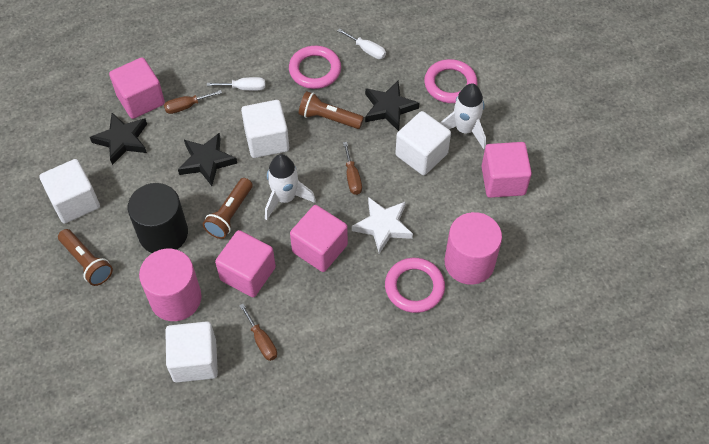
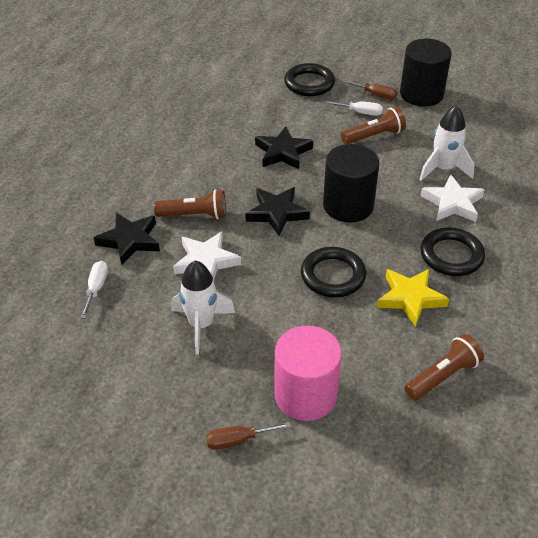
black cylinder: [128,183,188,253] = 1 -> [323,144,379,222] [400,39,452,107] = 2
black ring: none = 0 -> [284,63,335,96] [301,247,366,298] [420,227,485,276] = 3
brown screwdriver: [164,90,222,114] [239,304,277,361] [343,142,362,195] = 3 -> [206,422,291,450] [343,80,397,100] = 2
pink cube: [109,57,165,119] [215,230,276,297] [290,205,348,272] [481,142,532,198] = 4 -> none = 0
pink cylinder: [139,249,202,321] [445,212,502,285] = 2 -> [274,326,342,421] = 1
pink ring: [289,46,341,89] [385,258,445,313] [424,59,477,103] = 3 -> none = 0
white cube: [39,159,100,224] [165,321,218,383] [241,100,289,158] [395,111,451,175] = 4 -> none = 0
white star: [352,197,413,254] = 1 -> [173,231,241,281] [420,174,485,222] = 2
yellow star: none = 0 -> [377,269,449,327] = 1

